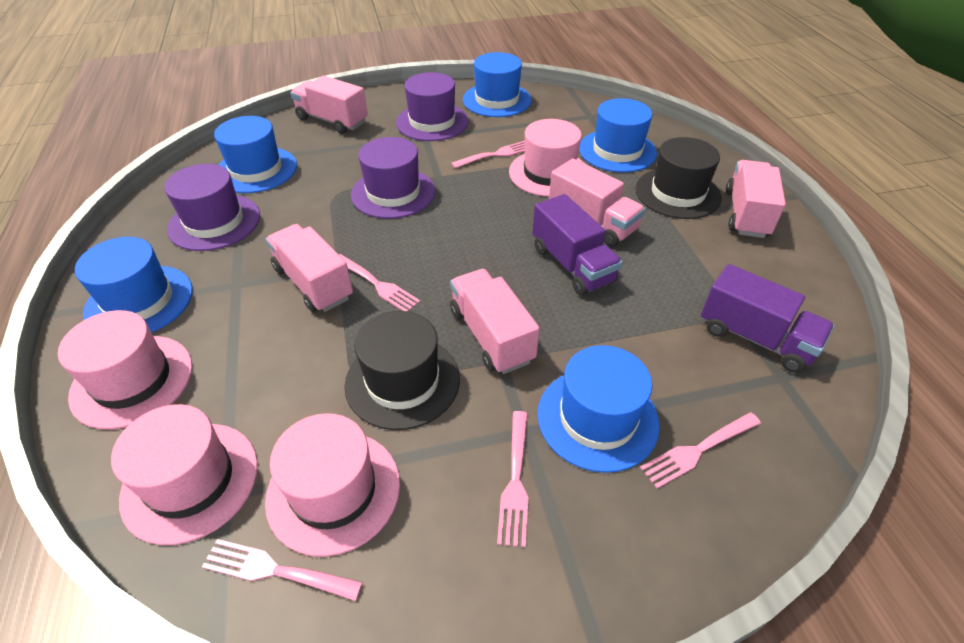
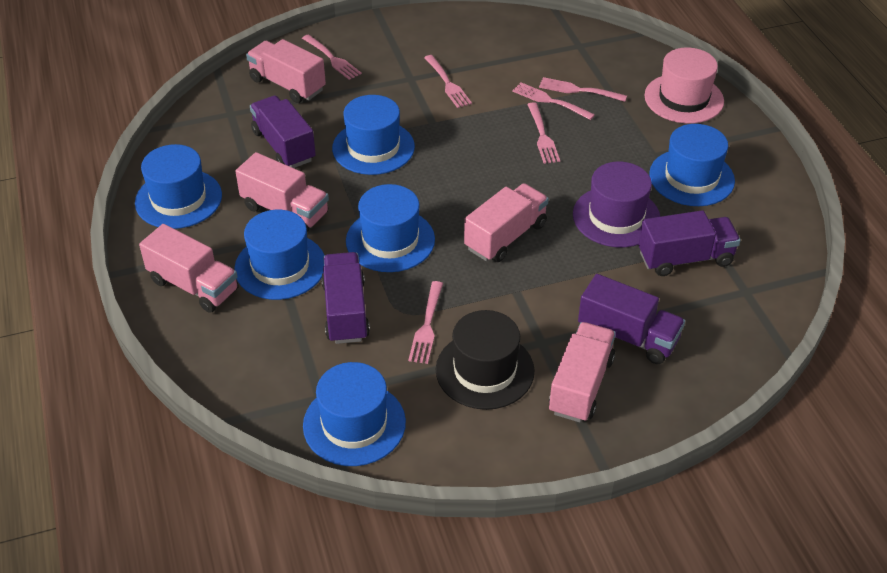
black hat: [344,311,460,430] [635,137,722,219] = 2 -> [436,310,535,410] = 1
blue hat: [75,237,193,333] [214,116,297,193] [463,52,532,117] [538,345,660,473] [579,98,657,173] = 5 -> [135,144,222,229] [234,210,324,300] [303,362,406,466] [332,95,415,175] [346,184,435,272] [649,124,735,206] = 6
pink fork: [202,539,363,601] [339,254,420,311] [451,141,525,168] [497,411,528,548] [640,412,761,489] = 5 -> [302,34,362,80] [408,281,443,364] [424,55,472,108] [512,83,595,120] [527,102,560,164] [539,77,627,102] = 6
pink hat: [58,310,192,429] [111,404,258,545] [265,413,400,557] [509,119,585,197] = 4 -> [644,48,724,124] = 1
purple hat: [165,164,260,251] [351,137,435,219] [396,72,468,141] = 3 -> [573,162,660,247] = 1
purple truck: [532,194,623,296] [701,264,834,373] = 2 -> [250,95,316,168] [321,252,370,344] [578,274,685,364] [638,210,741,276] = 4

